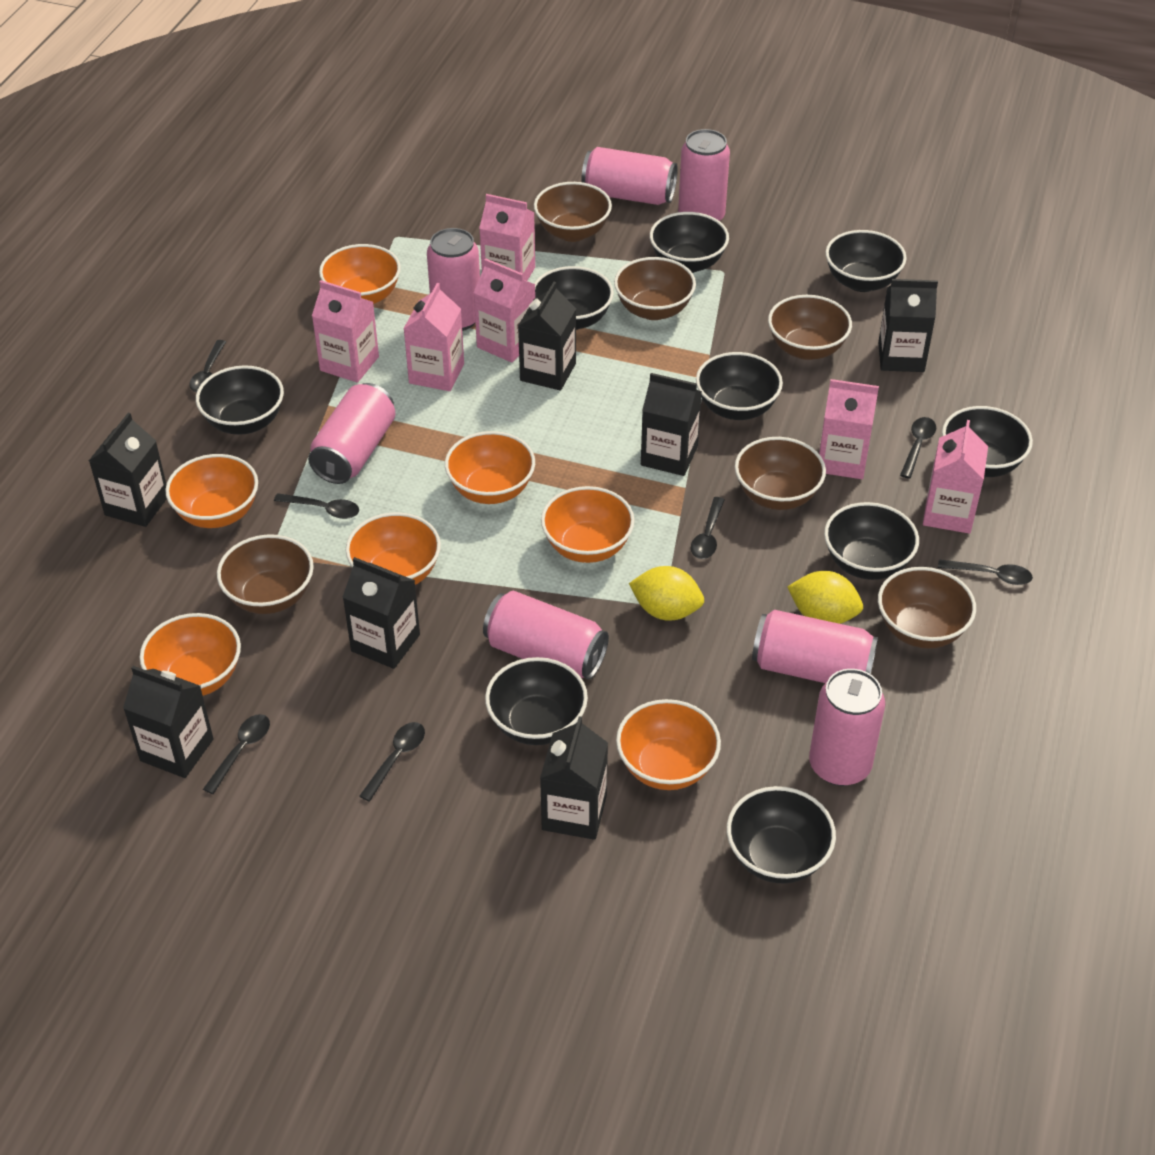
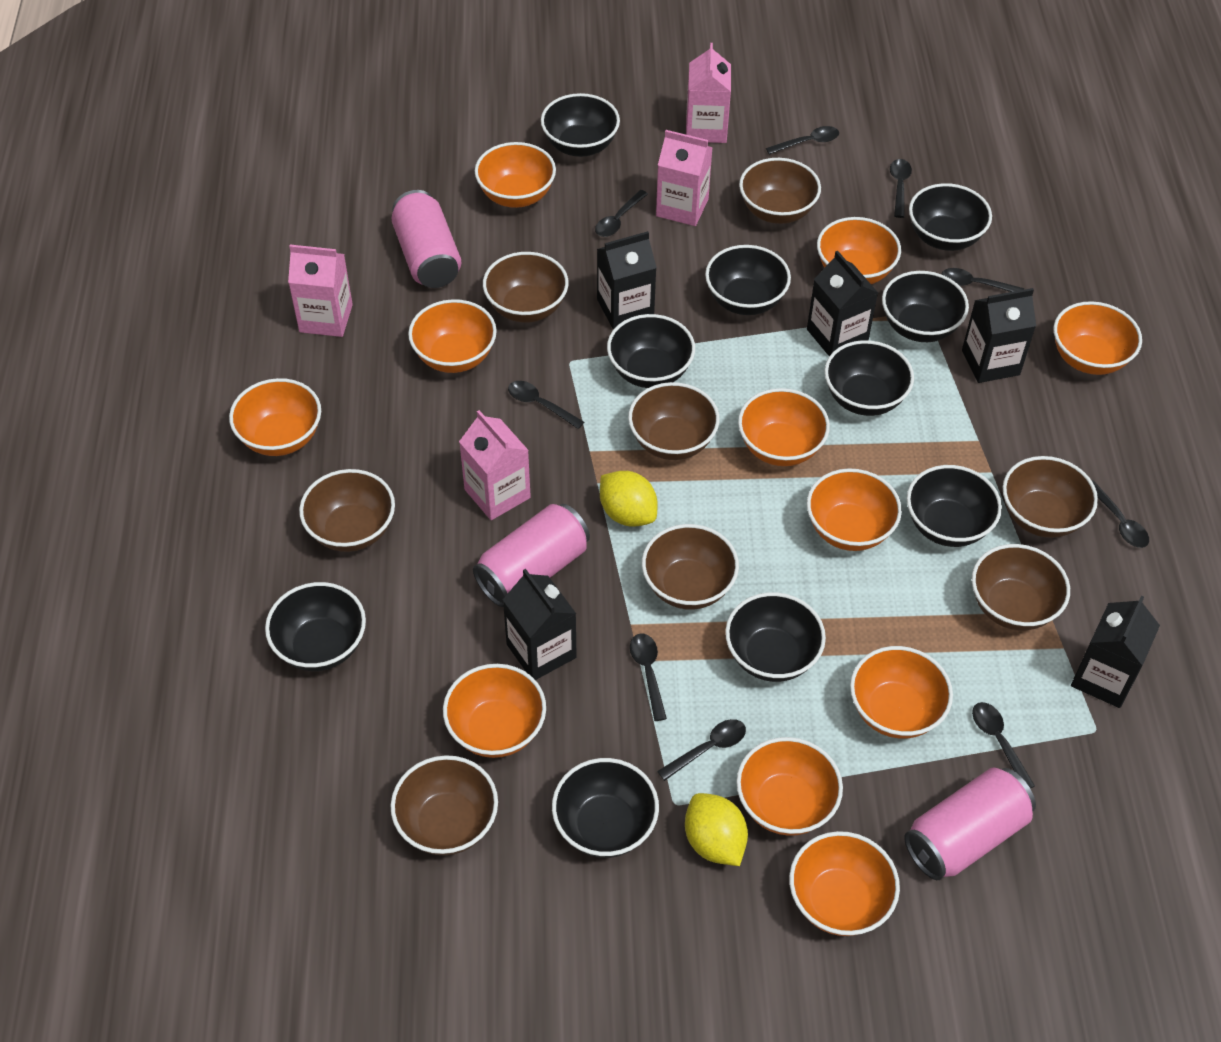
black bowl: [196,365,284,435] [485,657,588,745] [534,266,614,330] [650,212,729,273] [696,352,783,420] [727,786,836,884] [824,502,919,580] [825,230,907,292] [942,406,1033,477] = 9 -> [265,582,366,671] [541,93,620,157] [552,758,659,858] [607,314,695,388] [705,245,791,315] [725,592,826,682] [824,340,914,416] [882,271,969,342] [907,465,1002,547] [909,183,992,251] = 10
black carton: [89,413,167,527] [123,666,214,778] [343,557,420,669] [518,282,576,391] [540,717,608,840] [641,373,702,476] [878,279,938,372] = 7 -> [503,569,577,680] [597,231,657,330] [807,251,878,356] [962,288,1036,383] [1071,596,1160,708] = 5
black spoon: [189,340,226,392] [203,714,270,794] [274,493,359,519] [359,722,425,802] [691,497,725,559] [900,417,936,479] [938,560,1033,585] = 7 -> [508,381,584,429] [595,190,648,237] [630,634,667,721] [657,719,746,781] [766,126,839,155] [890,159,912,218] [941,268,1024,292] [972,702,1035,788] [1092,480,1149,548] = 9
brown bowl: [217,534,314,614] [534,182,612,242] [614,257,696,320] [735,437,826,510] [768,295,852,360] [878,567,976,649] = 6 -> [299,469,395,552] [391,755,498,855] [483,252,568,323] [628,382,720,460] [642,524,739,610] [739,158,821,224] [972,544,1070,630] [1003,456,1098,538] = 8
orange bowl: [140,613,241,696] [165,454,258,528] [319,244,401,304] [346,512,441,585] [445,431,535,504] [541,486,635,563] [616,699,721,790] = 7 -> [229,378,321,456] [408,299,497,373] [443,664,546,758] [475,142,556,208] [736,737,843,836] [738,388,830,466] [789,831,900,936] [807,468,902,551] [817,217,901,284] [850,646,953,739] [1054,301,1142,375] = 11
pink can: [308,383,395,484] [427,228,480,331] [483,591,609,680] [581,147,678,205] [678,129,730,221] [752,610,878,683] [809,669,885,786] = 7 -> [391,190,461,288] [473,504,590,607] [904,767,1036,880] = 3
pink carton: [312,280,379,383] [403,283,464,391] [473,259,535,363] [479,194,535,281] [819,379,879,479] [923,420,988,534] = 6 -> [288,245,353,337] [459,410,531,520] [656,130,713,226] [686,43,731,143] = 4

